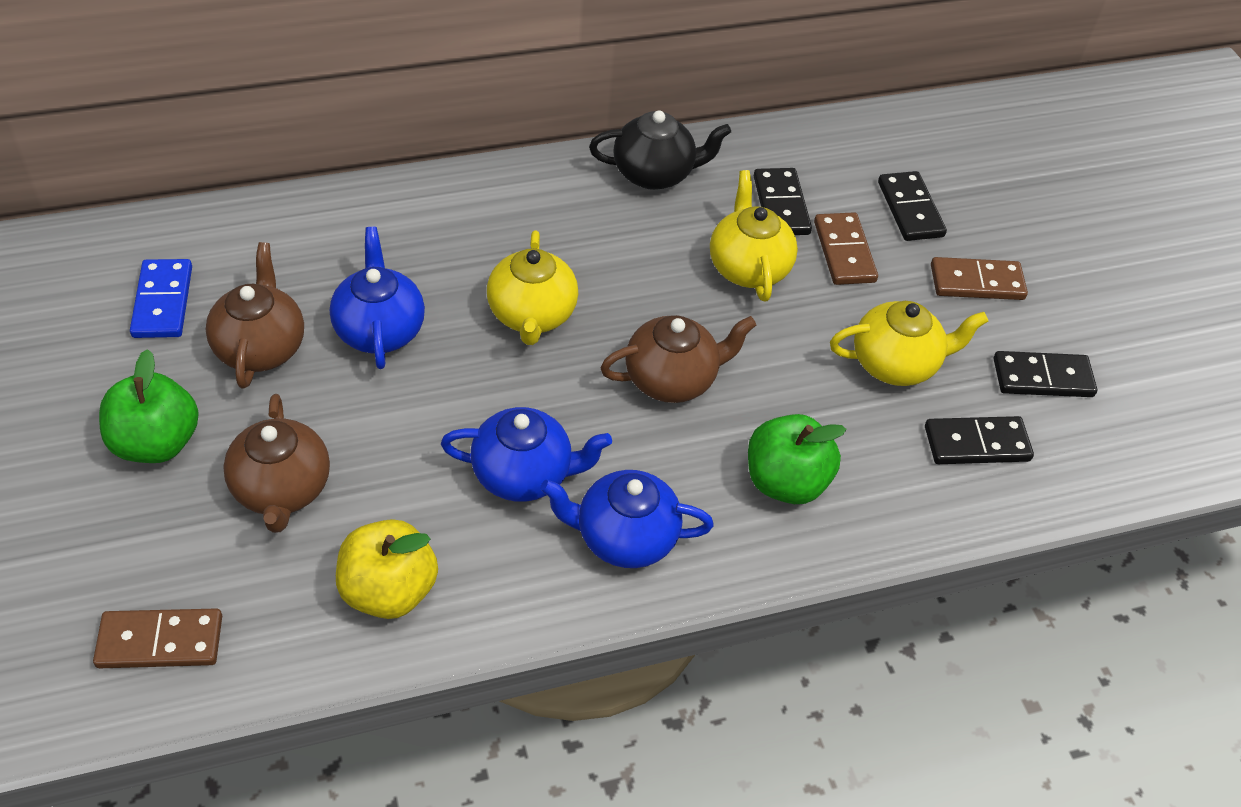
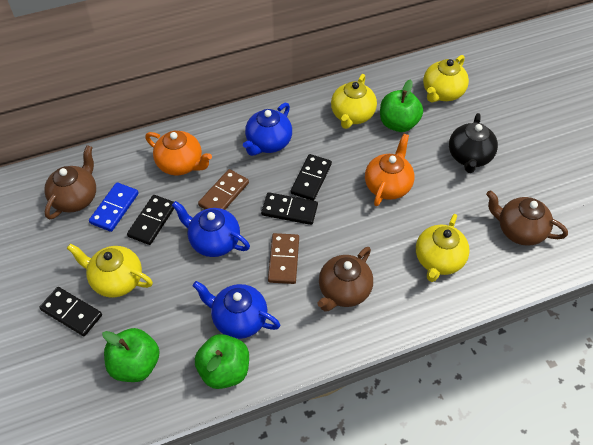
brown domino: [93,608,222,668] [814,212,878,285] [931,257,1028,300] = 3 -> [198,169,249,210] [268,233,299,284] = 2
green apple: [99,349,199,463] [748,414,847,504] = 2 -> [102,328,160,382] [195,334,249,389] [380,79,423,132] = 3
orange teapot: none = 0 -> [145,131,212,176] [365,134,414,206] = 2
yellow apple: [336,519,438,619] = 1 -> none = 0
yellow teapot: [487,231,578,345] [710,170,798,301] [830,301,988,386] = 3 -> [67,243,153,297] [331,74,377,129] [416,214,470,282] [423,55,469,103] = 4

